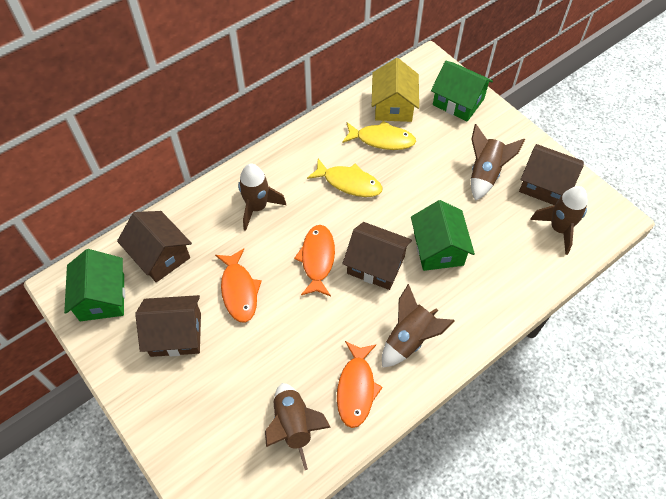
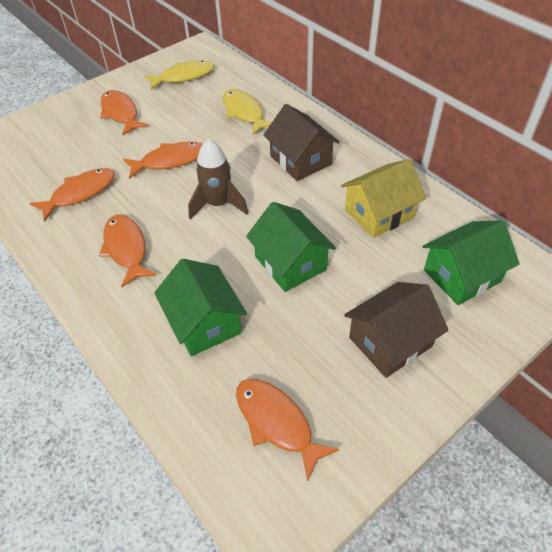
brown house: [117,211,192,283] [135,295,201,357] [342,222,412,290] [519,144,584,205] = 4 -> [263,104,340,181] [344,282,448,378] = 2
brown rocket: [238,164,286,231] [265,383,331,470] [382,284,455,368] [471,124,525,201] [530,186,588,255] = 5 -> [188,139,248,219] = 1
orange fish: [215,249,262,322] [294,225,335,296] [337,341,383,428] = 3 -> [29,168,115,221] [99,214,157,287] [100,90,149,135] [123,142,203,179] [236,379,340,481] = 5

